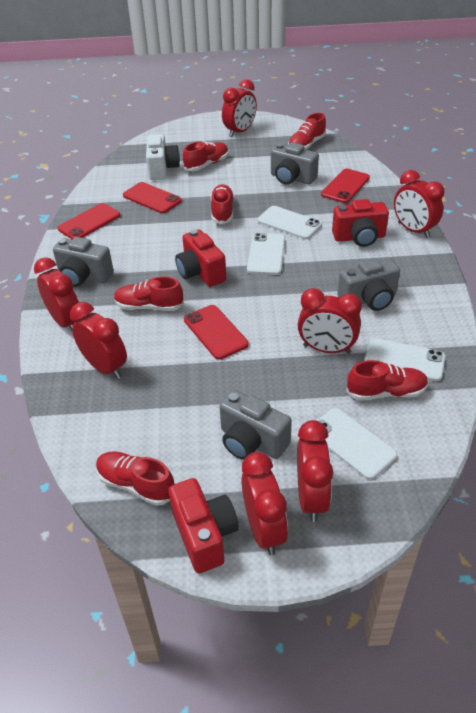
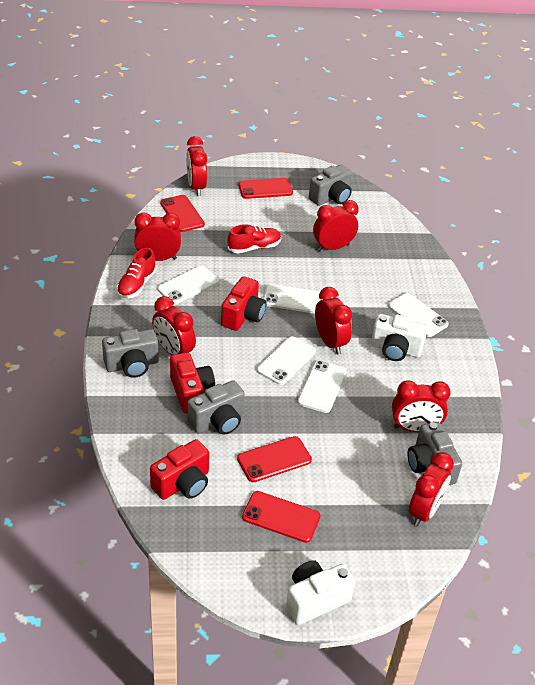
red shoe: [96,451,175,506] [114,276,184,311] [183,141,229,171] [210,184,234,224] [288,113,326,150] [346,360,429,401] = 6 -> [117,248,157,299] [227,224,281,253] = 2
white camera: [146,134,180,180] = 1 -> [286,560,355,625] [371,314,428,361] = 2
white phone: [247,233,285,275] [257,206,322,239] [316,408,398,480] [364,338,446,381] = 4 -> [157,266,219,304] [257,336,316,385] [263,284,323,314] [298,360,347,413] [388,293,449,337] = 5

